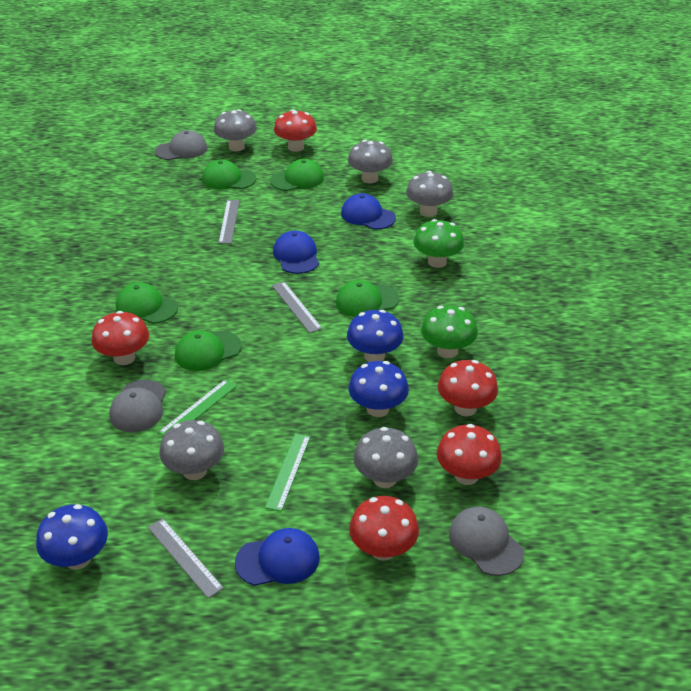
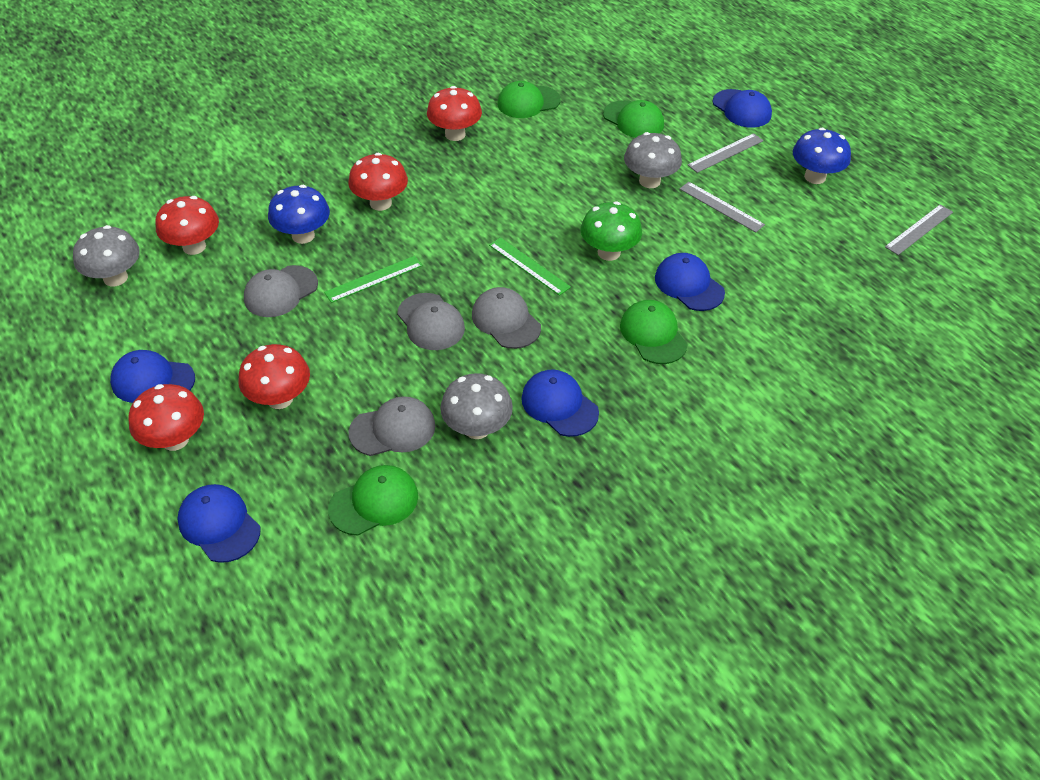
blue cap: [235,528,320,586] [273,231,319,274] [341,193,396,230] = 3 -> [110,350,195,403] [177,484,261,563] [521,370,599,437] [655,253,725,311] [713,89,772,128] = 5
blue mushroom: [36,504,108,570] [347,310,404,362] [349,361,409,417] = 3 -> [268,185,330,244] [793,128,851,184] = 2
green cap: [116,283,178,324] [175,330,242,371] [202,159,256,189] [270,159,324,191] [336,280,399,317] = 5 -> [328,465,418,535] [497,81,561,118] [603,100,664,138] [620,300,688,364] = 4
green mushroom: [413,219,464,268] [421,305,478,358] = 2 -> [580,201,642,261] = 1
grey cap: [109,380,166,432] [155,130,207,160] [449,506,524,576] = 3 -> [244,265,318,317] [348,396,435,456] [397,293,465,350] [472,287,541,349] = 4
grey mushroom: [160,420,224,480] [214,109,257,152] [348,140,393,183] [353,427,418,488] [406,171,453,217] = 5 -> [73,225,140,286] [440,373,513,439] [624,132,682,188] = 3

